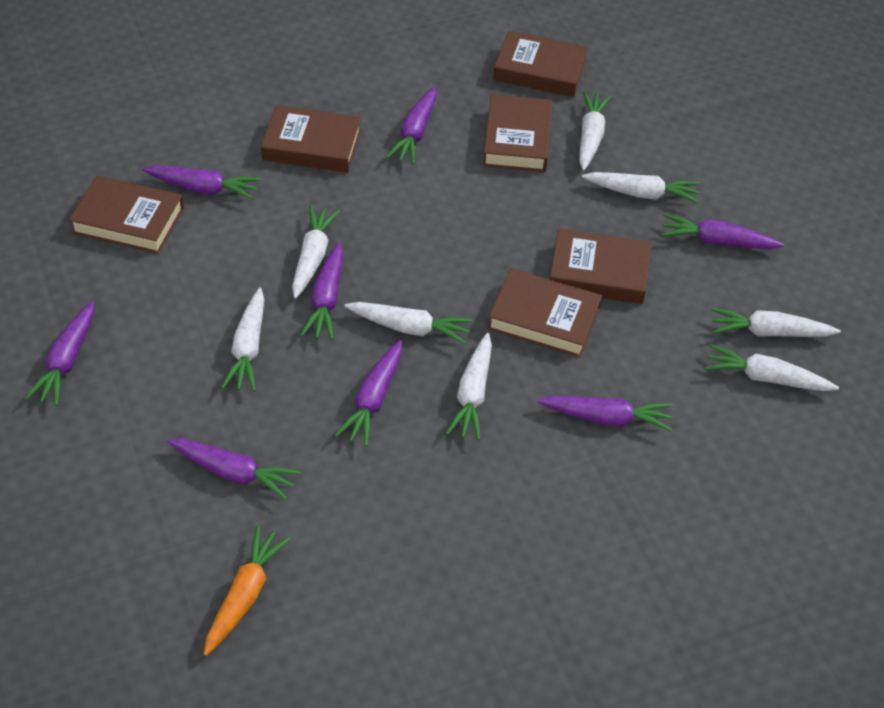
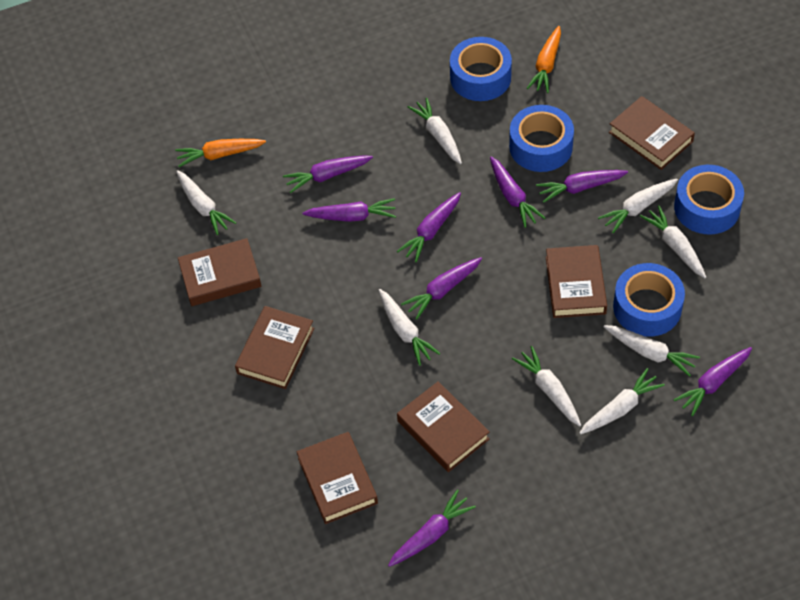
blue tape: none = 0 -> [450,37,512,101] [509,105,574,172] [613,263,685,337] [674,165,744,235] = 4
orange carrot: [204,525,291,656] = 1 -> [175,139,266,167] [527,26,561,93] = 2

